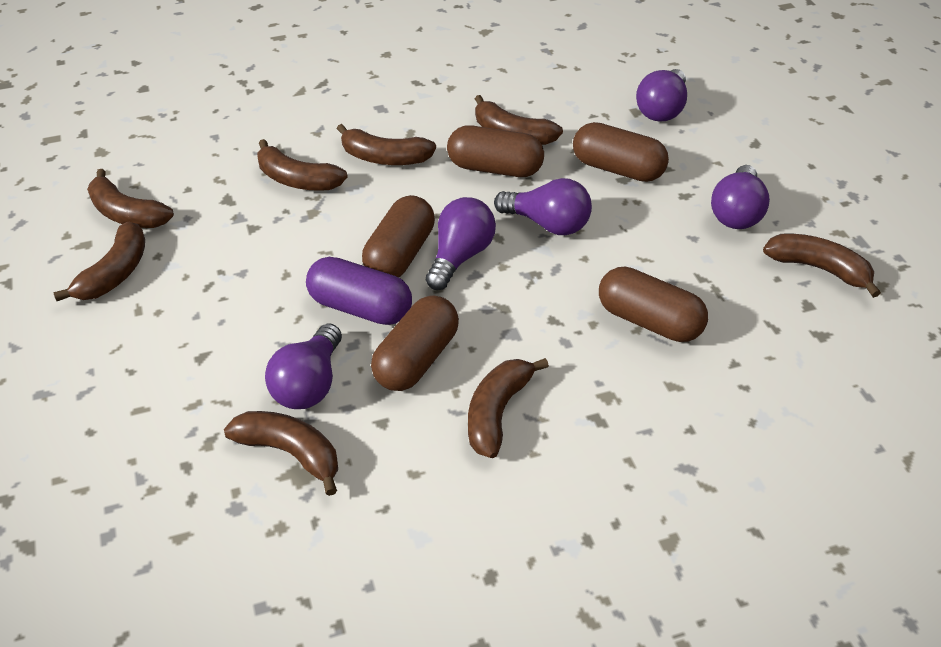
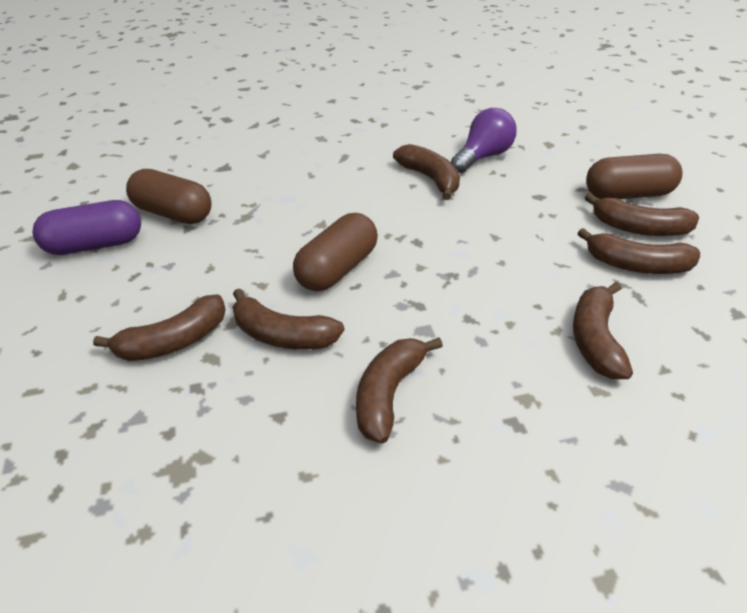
brown banana: [53,222,145,301] [87,169,174,228] [224,411,338,496] [257,139,348,191] [337,124,436,165] [468,358,549,458] [475,95,563,145] [763,234,881,298] = 8 -> [93,294,226,361] [232,288,344,350] [356,337,443,443] [393,144,460,200] [573,282,633,379] [577,228,700,274] [585,193,699,236] = 7
brown capsule: [362,195,435,277] [371,296,459,391] [447,125,544,177] [573,122,669,182] [599,267,708,342] = 5 -> [126,169,212,224] [293,213,378,291] [586,154,683,199] = 3
purple light bulb: [265,323,342,409] [426,197,496,290] [494,178,592,235] [636,69,687,121] [711,165,770,229] = 5 -> [451,108,517,173] = 1

